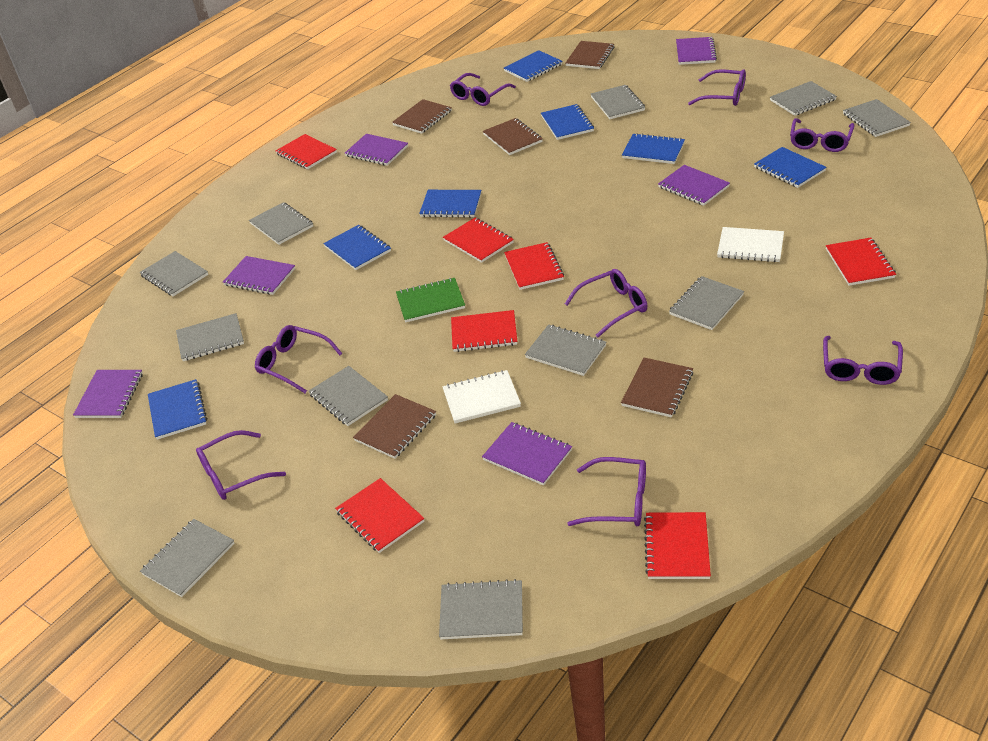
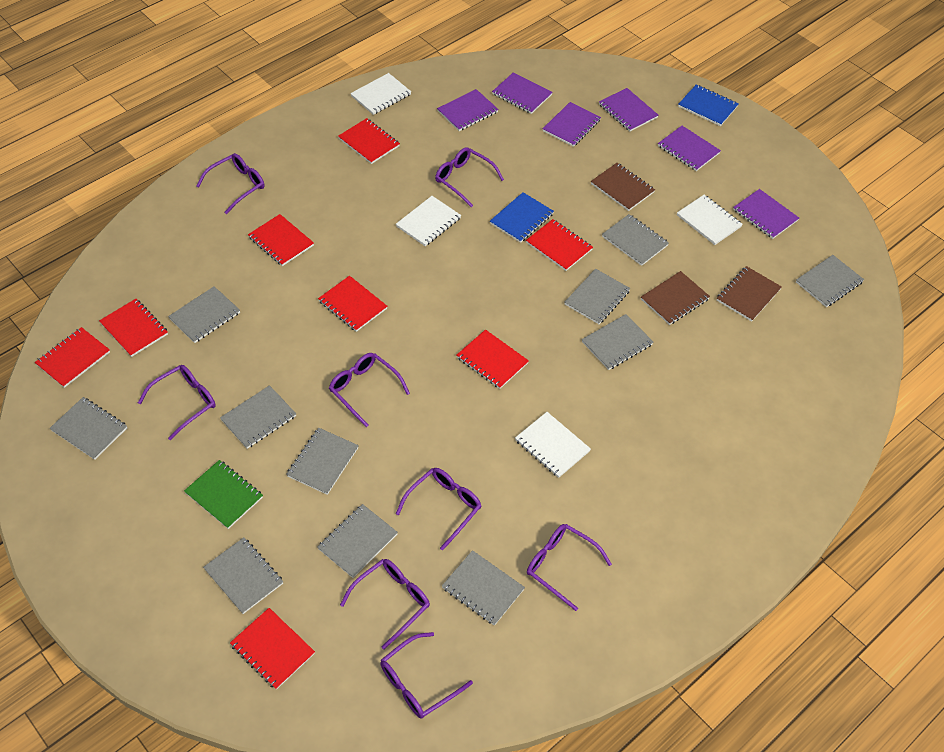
blue notebook: [148,379,207,440] [323,225,391,270] [419,190,481,218] [504,50,563,82] [541,104,594,140] [622,133,685,164] [754,147,827,188] = 7 -> [490,192,554,243] [678,84,738,126] = 2
brown notebook: [353,394,436,459] [392,99,452,134] [483,118,543,155] [566,41,614,69] [621,358,693,417] = 5 -> [591,163,655,211] [641,271,710,325] [717,266,782,322] = 3
red notebook: [276,134,337,169] [335,478,424,553] [443,218,514,263] [451,310,517,352] [504,242,564,290] [644,512,711,579] [826,238,896,286] = 7 -> [35,327,110,388] [99,299,168,357] [230,608,315,690] [248,214,314,266] [318,276,388,332] [338,118,400,164] [457,329,529,389] [526,219,593,271] = 8
white notebook: [442,370,521,423] [717,227,784,262] = 2 -> [350,73,411,115] [396,196,461,246] [515,412,591,478] [677,195,743,245] = 4

